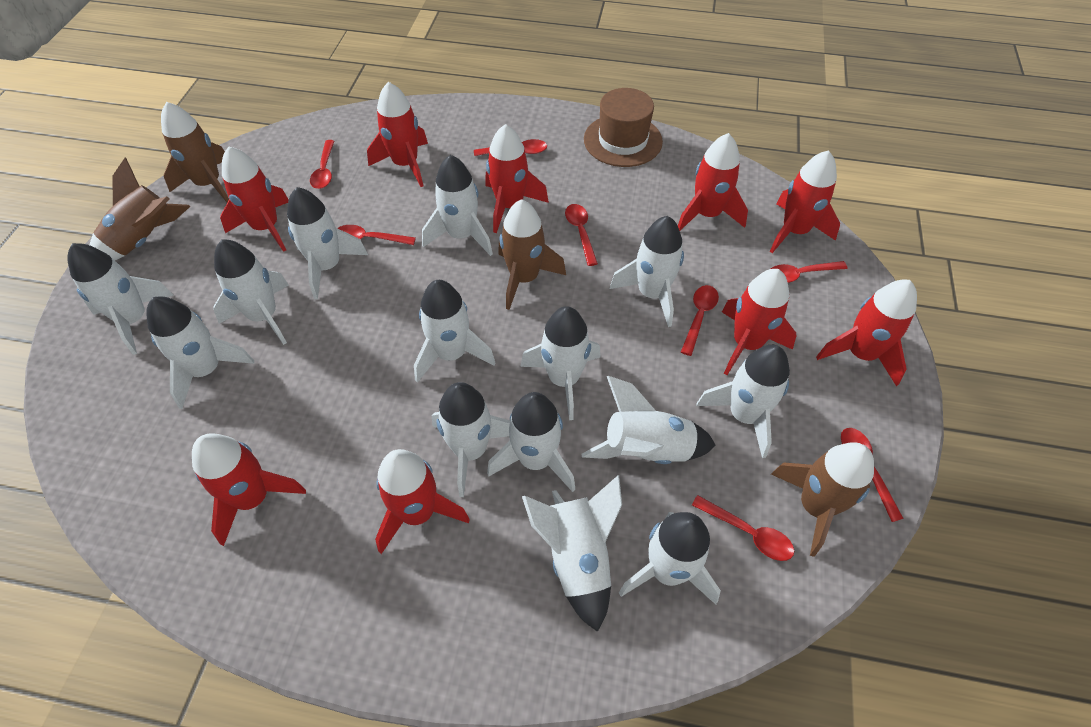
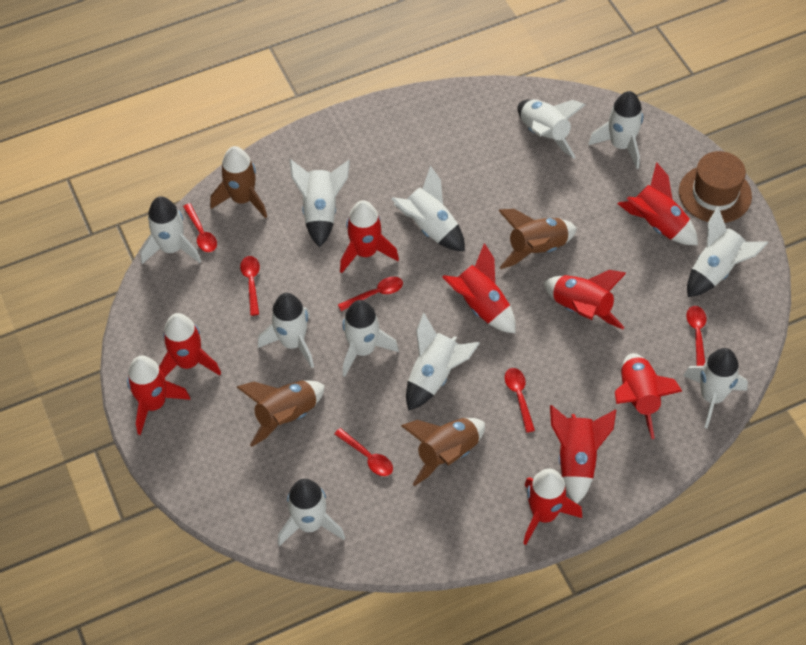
red spoon: [310,140,334,189] [338,225,416,245] [474,139,547,156] [565,204,598,266] [681,285,719,356] [692,495,794,561] [771,261,848,283] [841,428,904,522] = 8 -> [183,203,217,252] [240,256,260,316] [334,428,393,476] [338,277,403,311] [505,368,535,433] [686,306,706,366] = 6
white rocket: [67,243,173,355] [146,296,254,409] [213,239,289,345] [287,187,368,299] [414,280,495,383] [422,155,493,256] [432,382,510,497] [487,392,575,492] [520,306,601,420] [522,475,622,632] [582,376,715,464] [610,216,684,327] [619,512,721,605] [696,345,790,458] = 14 -> [140,196,201,264] [258,293,314,368] [278,479,345,546] [289,159,350,247] [342,300,399,377] [391,165,465,251] [406,313,480,411] [518,99,585,159] [588,91,643,169] [683,348,748,429] [687,207,768,297] = 11

